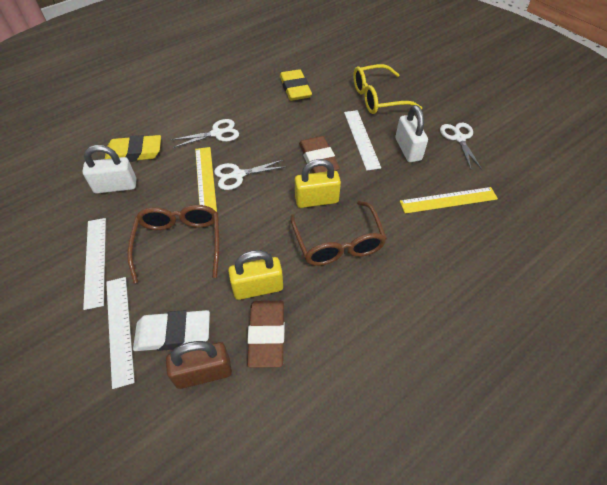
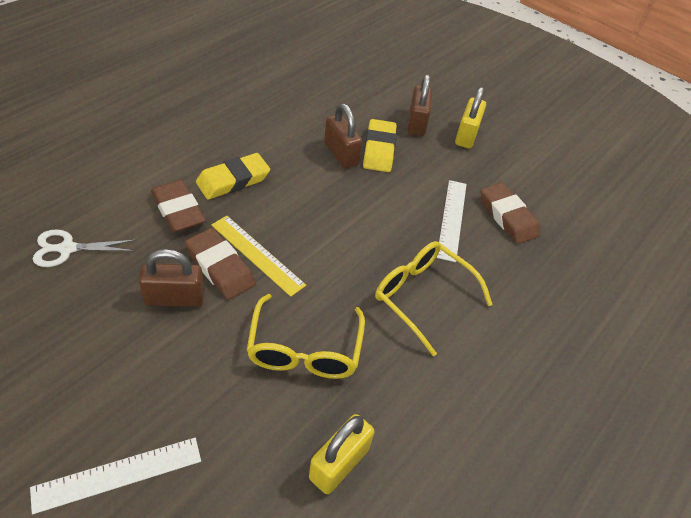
brown eraser: [247,301,285,368] [299,136,340,173] = 2 -> [151,180,206,232] [185,228,256,300] [480,183,540,244] = 3
brown glasses: [127,205,219,283] [290,201,387,266] = 2 -> none = 0
brown padlock: [166,341,232,389] = 1 -> [139,249,205,307] [324,103,362,169] [408,74,432,136] = 3
white eraser: [133,310,210,351] = 1 -> none = 0
white padlock: [82,145,136,194] [395,105,428,162] = 2 -> none = 0
white ruler: [83,218,106,310] [106,277,135,389] [344,110,381,171] = 3 -> [30,438,201,515] [437,180,467,262] = 2
white scissors: [171,119,239,148] [214,159,287,190] [440,123,482,169] = 3 -> [33,229,136,267] = 1
yellow glasses: [353,64,422,114] = 1 -> [246,294,365,379] [375,241,493,356] = 2
yellow ruler: [195,147,217,212] [400,187,498,214] = 2 -> [211,216,306,297] = 1

